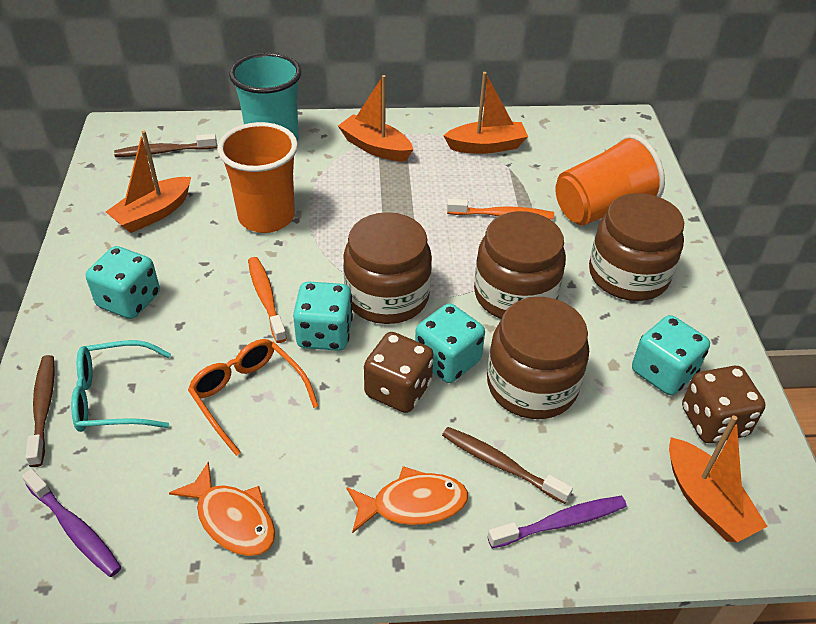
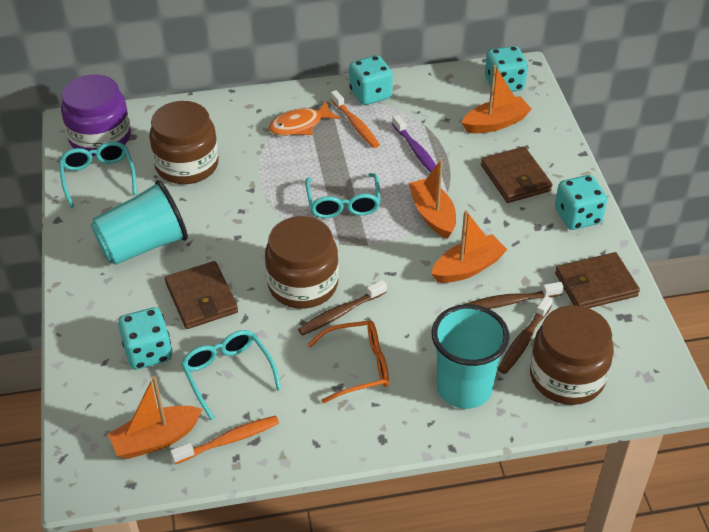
brown dice: [364,332,434,413] [682,366,766,443] = 2 -> none = 0
brown jar: [343,212,432,324] [474,211,566,319] [487,297,589,419] [589,193,684,301] = 4 -> [149,101,219,184] [265,216,339,308] [530,306,614,405] = 3
brown wallet: none = 0 -> [165,261,238,329] [481,147,552,203] [555,252,640,308] = 3
orange cup: [217,122,298,233] [555,134,665,225] = 2 -> none = 0
orange fish: [169,461,275,556] [346,466,468,533] = 2 -> [269,101,340,136] = 1
purple jar: none = 0 -> [61,74,131,156] = 1
purple toothbrush: [22,469,122,577] [488,496,627,548] = 2 -> [392,115,436,173] = 1
turquoise cup: [229,53,301,141] = 1 -> [91,180,188,265] [432,304,509,409] = 2
turquoise glasses: [71,340,171,432] = 1 -> [59,141,137,208] [181,330,282,420] [305,173,381,218] = 3

